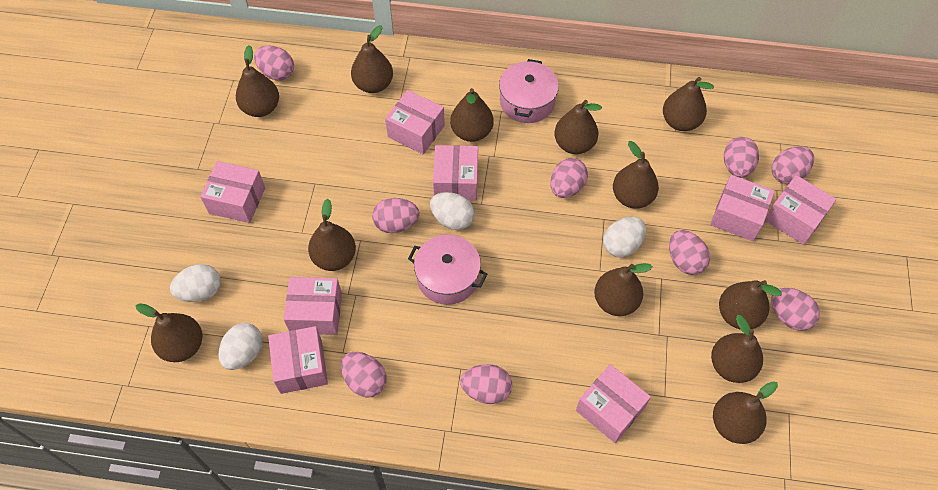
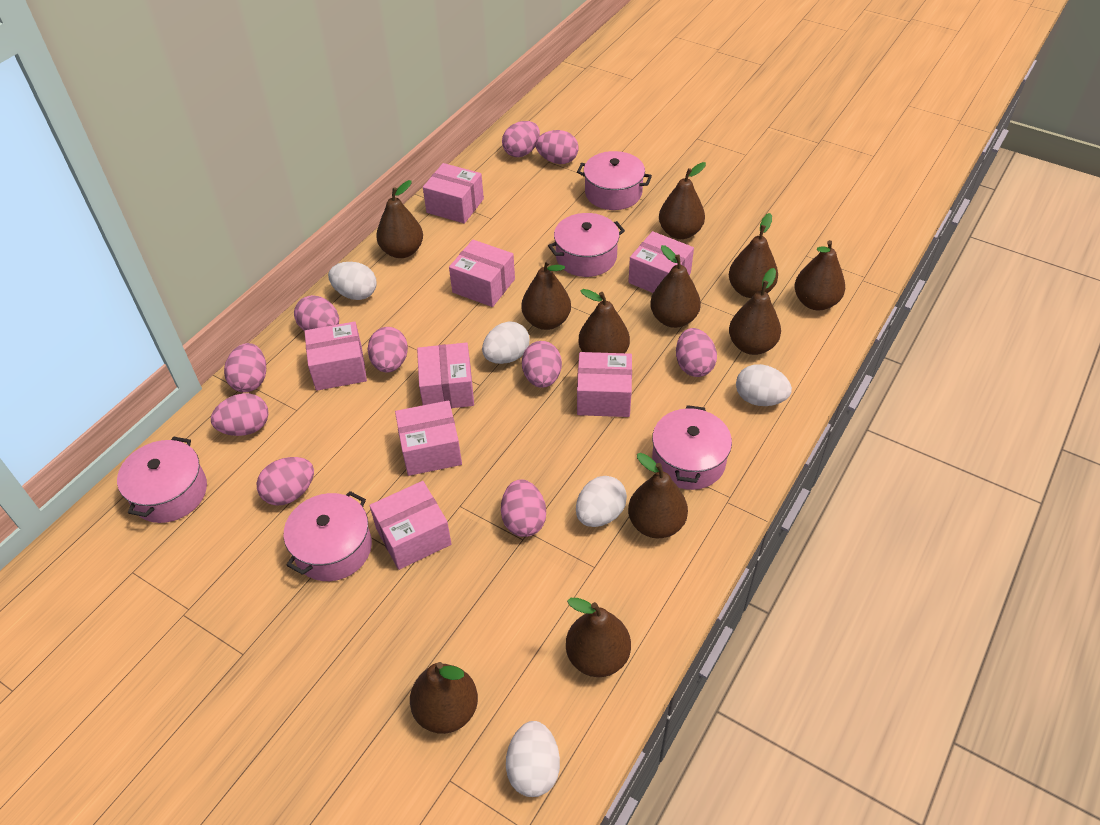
brown pear: [135,303,203,362] [236,45,279,117] [308,199,356,271] [351,25,393,93] [450,88,494,142] [554,100,602,154] [594,263,653,316] [613,141,659,208] [663,77,714,131] [711,315,763,383] [713,381,778,444] [719,280,782,330] = 12 -> [376,180,423,258] [410,662,478,734] [521,260,571,330] [566,598,631,677] [578,289,630,353] [628,453,688,538] [650,245,701,328] [659,162,706,239] [729,213,778,298] [729,268,781,355] [795,240,845,310] = 11
pink egg: [254,46,294,81] [341,352,387,397] [372,198,420,233] [460,364,512,404] [550,158,588,198] [669,230,710,275] [724,137,759,178] [771,288,820,331] [772,146,814,184] = 9 -> [211,393,269,436] [224,343,266,392] [256,457,314,506] [294,295,339,331] [368,327,408,373] [501,479,546,537] [502,121,540,157] [522,341,562,388] [535,130,579,164] [676,328,717,377] = 10
pink pot: [408,235,487,305] [499,59,559,123] = 2 -> [117,436,207,523] [284,491,372,581] [548,213,625,277] [577,151,652,210] [652,405,732,490] = 5
white egg: [170,264,221,302] [218,323,263,370] [430,192,474,230] [603,217,646,258] = 4 -> [328,262,376,300] [482,322,529,364] [506,721,560,797] [576,476,627,527] [736,364,792,406] = 5

